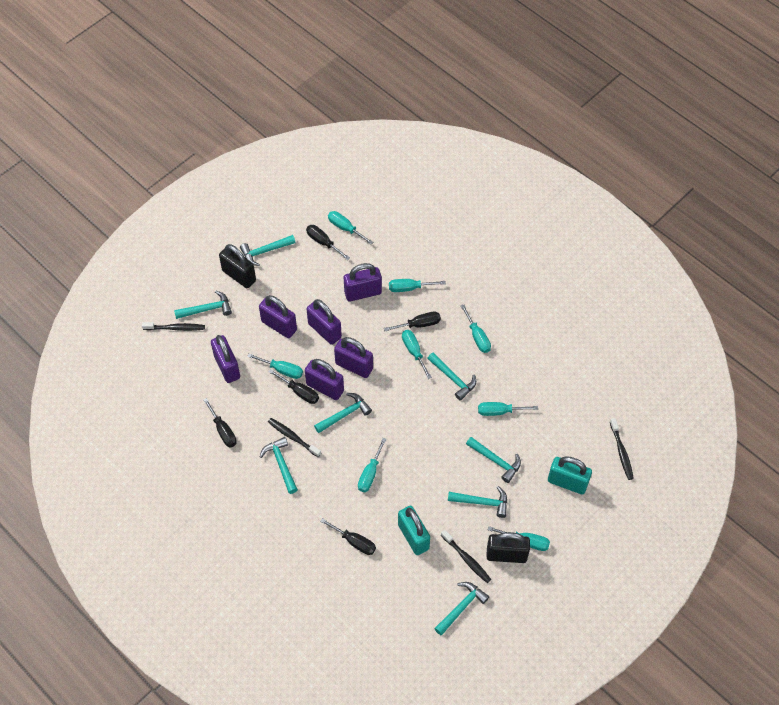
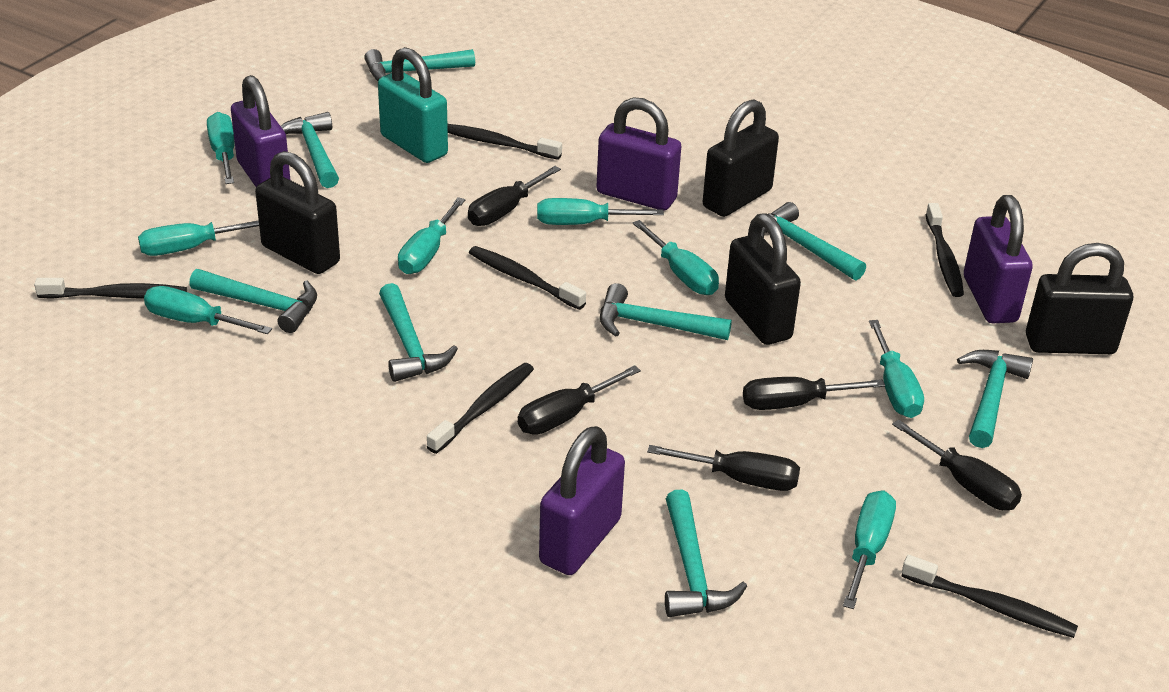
black padlock: [219,244,256,288] [486,532,530,563] = 2 -> [255,151,340,274] [703,99,779,217] [725,213,801,345] [1026,243,1133,354] = 4
black toothbrush: [142,322,205,331] [268,418,321,457] [441,529,491,583] [610,418,634,480] = 4 -> [34,278,187,299] [427,363,534,454] [447,124,562,160] [469,246,586,310] [902,555,1078,638] [925,203,964,297] = 6
purple padlock: [211,335,240,383] [259,295,297,338] [305,359,344,400] [307,299,342,345] [334,337,373,378] [344,263,382,302] = 6 -> [231,75,290,187] [539,426,625,575] [596,98,681,211] [964,195,1033,323] = 4
turquoise padlock: [398,506,430,555] [548,456,592,494] = 2 -> [378,47,448,163] = 1

